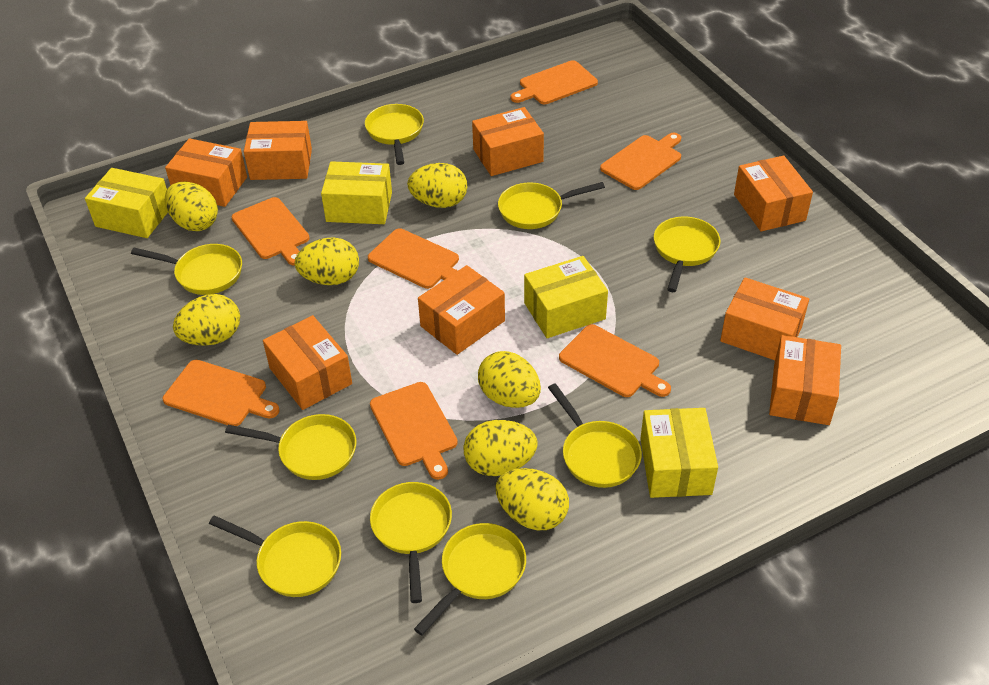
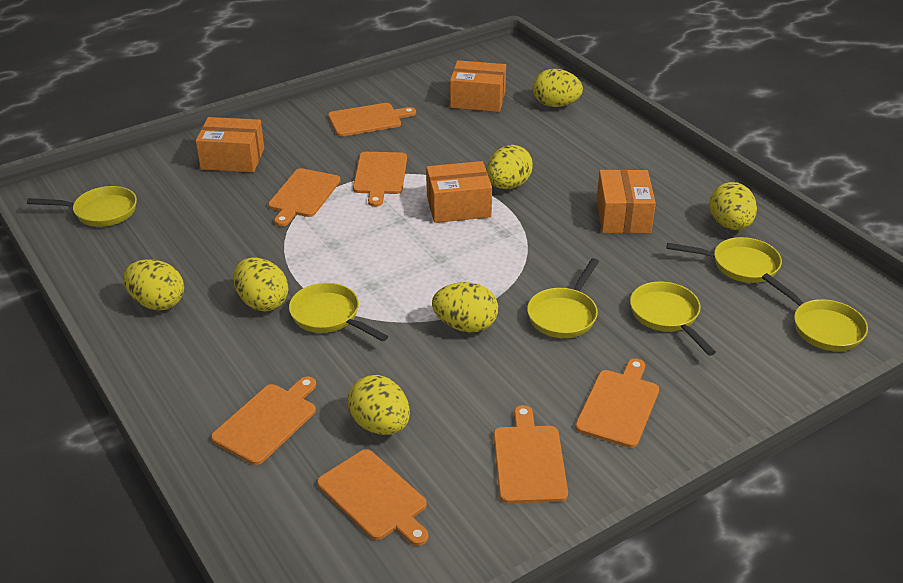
orange box: [165,138,247,207] [244,121,312,180] [263,315,352,410] [418,265,505,355] [472,107,544,176] [720,277,809,360] [734,156,813,231] [769,335,841,425] = 8 -> [196,117,264,172] [426,161,492,223] [450,60,506,112] [597,170,656,233] = 4
yellow box: [85,168,168,238] [321,161,392,224] [524,256,608,338] [640,408,718,498] = 4 -> none = 0
yellow pan: [131,244,242,295] [209,516,341,597] [225,414,356,480] [365,104,424,165] [370,482,452,603] [414,523,526,635] [498,182,605,229] [548,383,642,488] [654,217,720,292] = 9 -> [27,186,137,227] [289,283,388,342] [527,258,599,338] [630,281,716,356] [667,237,782,283] [762,273,868,351] = 6

